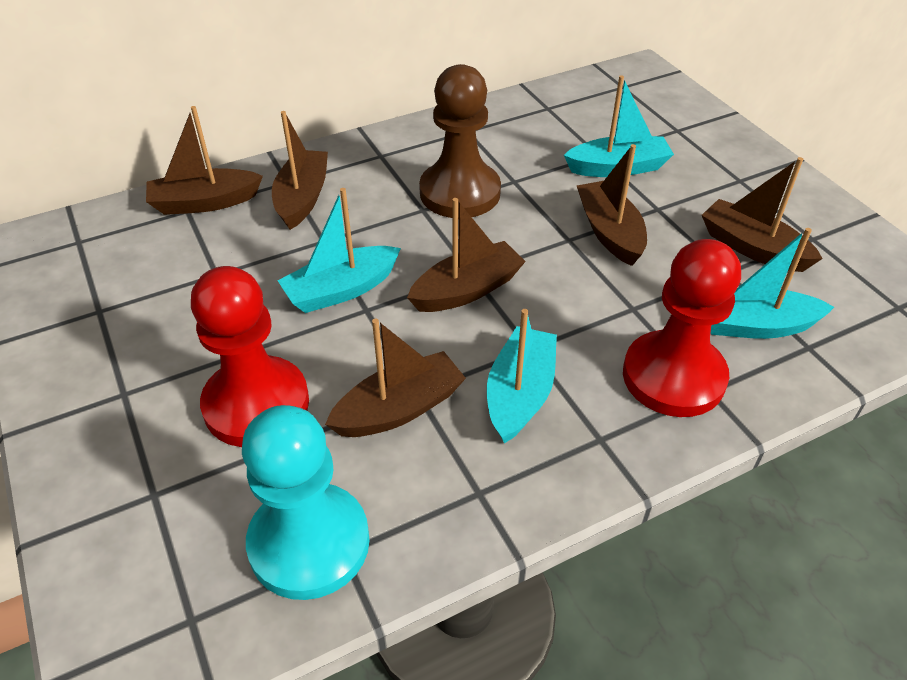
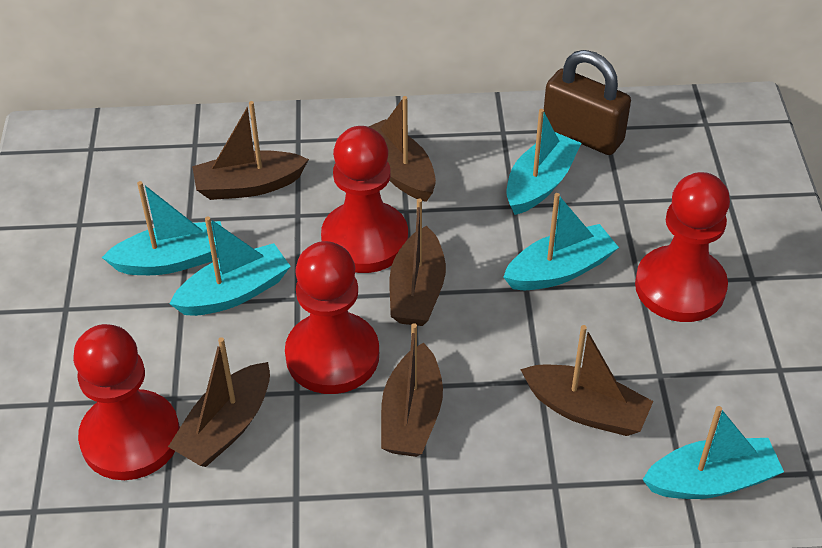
brown padlock: none = 0 -> [544,50,631,155] = 1
brown pawn: [419,64,501,218] = 1 -> none = 0
red pawn: [191,266,309,447] [623,239,741,417] = 2 -> [73,324,180,480] [285,241,379,394] [321,126,408,273] [635,172,730,322] = 4
turquoise boat: [278,188,401,313] [487,309,557,443] [564,75,674,177] [710,228,834,339] = 4 -> [102,181,221,275] [170,217,291,316] [503,193,619,290] [507,109,581,215] [642,406,784,499] = 5
turquoise pawn: [242,405,370,600] = 1 -> none = 0

